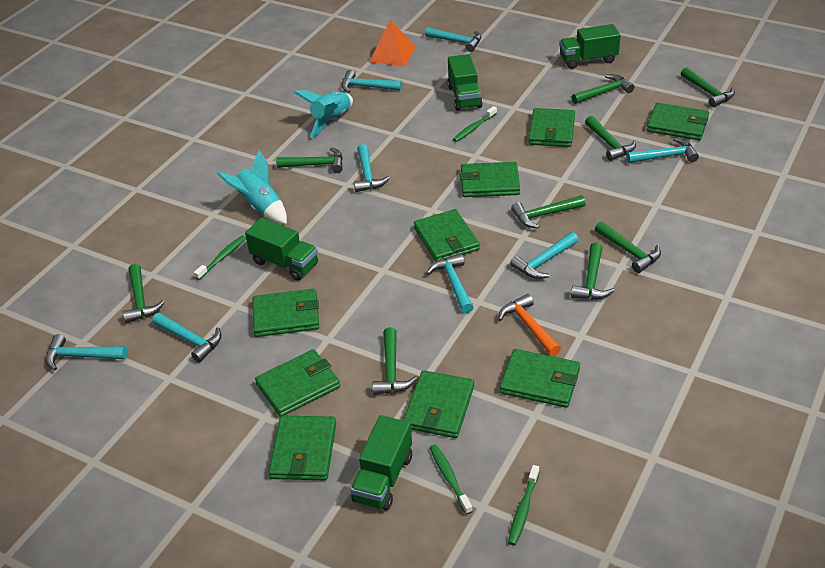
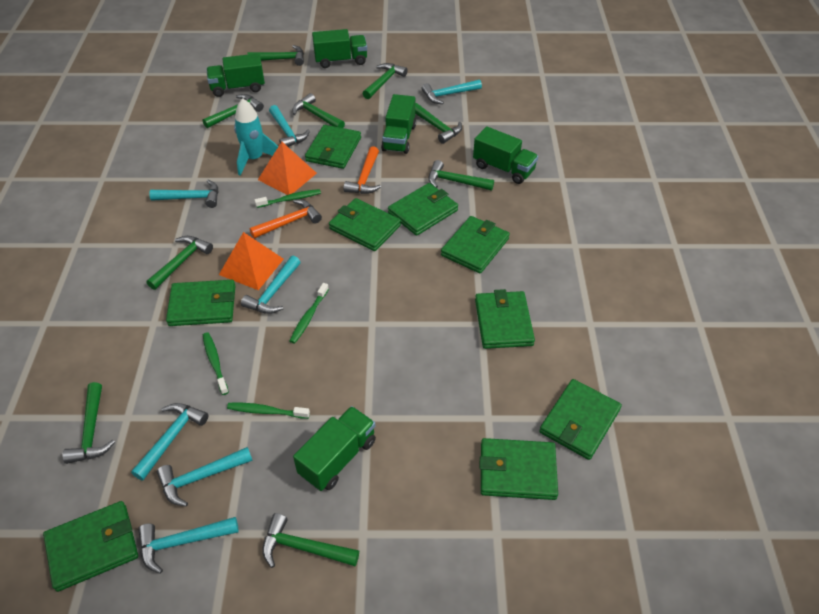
green truck: [245,218,318,281] [350,415,412,511] [447,54,483,111] [559,24,621,69] = 4 -> [207,53,265,97] [293,406,376,491] [312,29,367,68] [381,94,416,154] [473,126,538,184] = 5
orange hammer: [498,294,561,356] = 1 -> [250,200,322,239] [343,146,381,194] = 2
orange pyramid: [369,20,416,66] = 1 -> [219,232,284,290] [258,142,317,195] = 2
turquoise hammer: [46,334,127,370] [152,313,222,363] [342,70,402,93] [354,144,390,192] [425,27,481,52] [426,254,474,313] [510,232,578,279] [627,137,699,163] = 8 -> [131,403,209,480] [138,517,239,574] [149,180,218,208] [157,447,253,507] [241,256,301,314] [269,105,310,147] [422,79,482,104] = 7
turquoise rocket: [217,150,287,224] [294,90,353,138] = 2 -> [234,98,278,175] = 1

